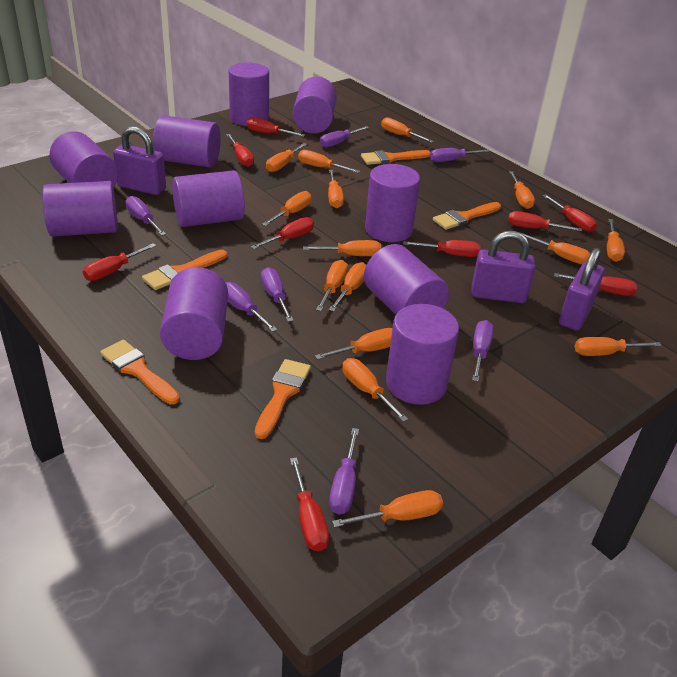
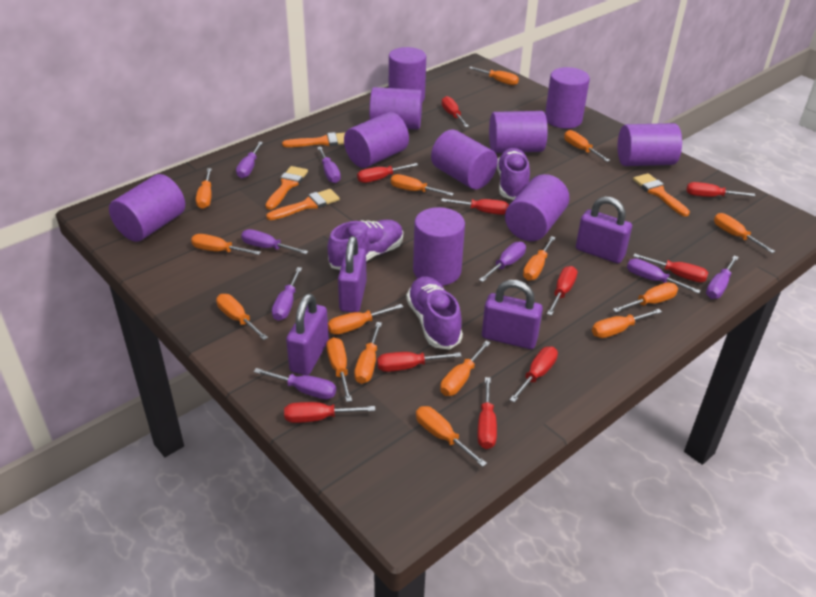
orange brush: [100,340,180,405] [142,250,227,290] [255,359,311,439] [361,150,431,165] [433,202,501,230] = 5 -> [266,166,308,210] [266,189,340,220] [282,132,345,147] [633,173,690,216] = 4
purple padlock: [113,126,166,195] [472,231,535,303] [559,248,604,331] = 3 -> [286,293,329,375] [338,236,367,312] [482,280,543,349] [576,196,632,263] = 4
purple screwdriver: [125,196,166,236] [225,282,277,332] [261,267,294,322] [320,126,369,148] [329,428,359,514] [430,148,490,162] [472,320,494,382] = 7 -> [236,142,263,178] [241,229,308,254] [254,368,336,399] [272,267,302,321] [317,147,341,183] [479,242,526,282] [627,258,701,294] [706,256,739,299] = 8
purple shoe: none = 0 -> [328,220,403,270] [406,276,463,350] [497,148,530,200] = 3
red screwdriver: [83,243,156,281] [226,134,254,167] [246,117,305,137] [251,217,314,249] [290,457,329,551] [403,240,481,257] [508,211,582,232] [542,194,597,232] [554,273,637,296] = 9 -> [284,402,375,423] [357,163,418,183] [377,352,462,372] [441,96,469,127] [441,199,509,215] [477,377,497,449] [509,347,558,403] [547,266,577,316] [633,253,708,283] [686,182,755,197] = 10

